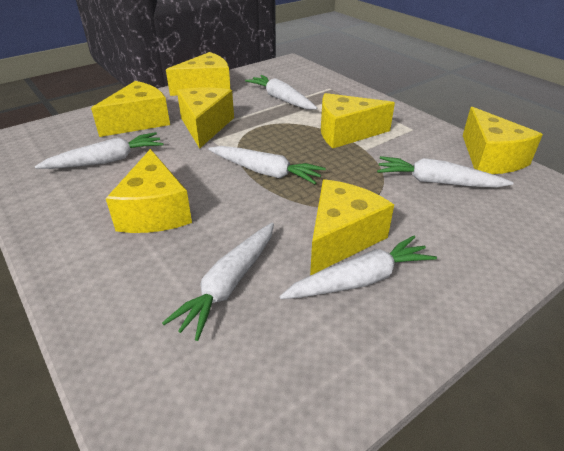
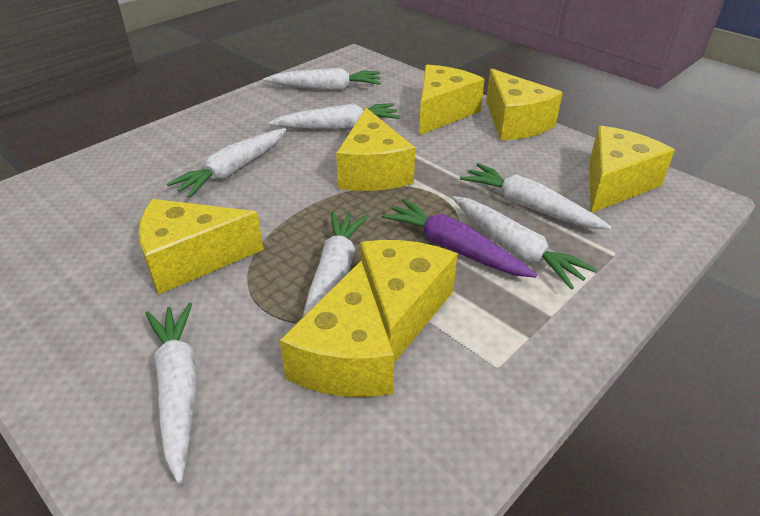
purple carrot: none = 0 -> [381,199,537,278] = 1
white carrot: [35,132,163,169] [162,223,274,341] [208,146,326,184] [245,75,317,109] [280,235,437,299] [377,156,514,187] = 6 -> [145,302,197,483] [167,128,286,198] [263,68,381,90] [268,103,400,130] [302,211,369,318] [452,196,597,290] [460,163,612,230] = 7

